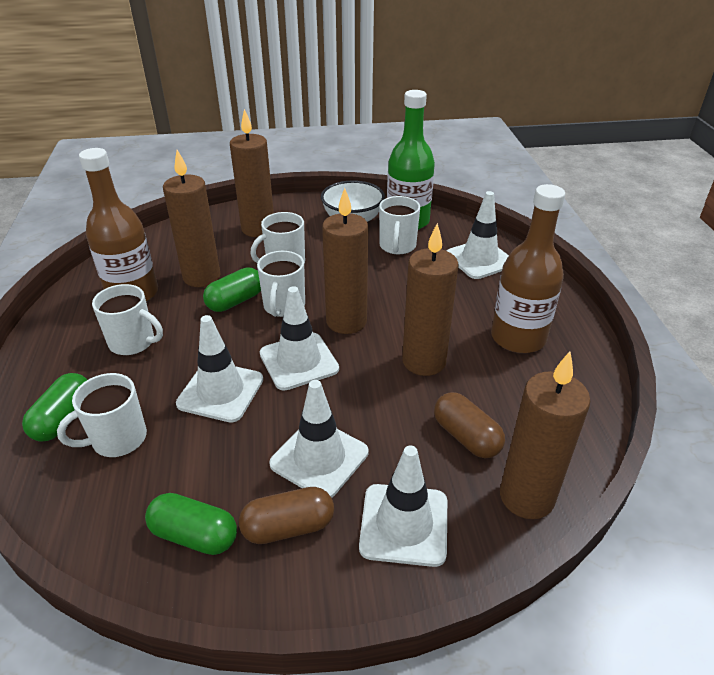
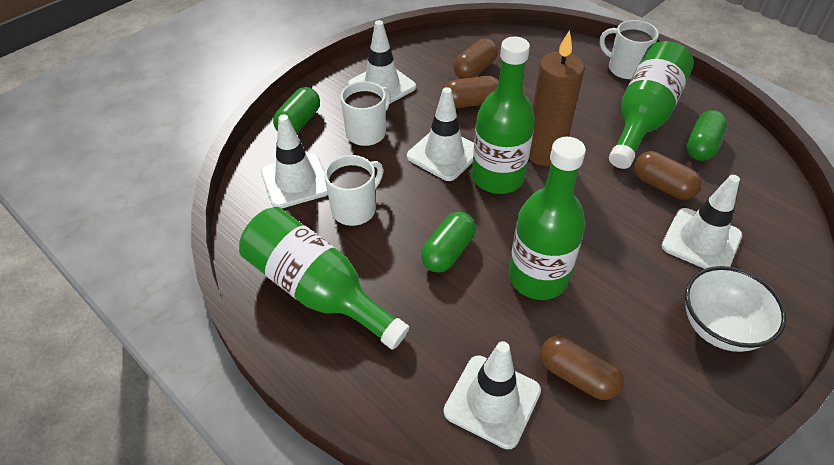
brown bottle: [79,148,158,302] [491,184,565,353] = 2 -> none = 0
brown candle: [163,150,221,287] [230,109,274,237] [322,188,368,334] [402,223,459,376] [500,352,590,519] = 5 -> [529,30,585,166] = 1
brown capsule: [239,487,334,544] [434,392,505,458] = 2 -> [444,76,499,108] [453,38,498,79] [541,335,624,400] [634,151,702,200] = 4
green bottle: [387,90,435,230] = 1 -> [239,207,410,350] [472,36,535,194] [508,137,586,300] [609,41,694,169] = 4
white mug: [57,373,147,457] [92,284,163,356] [250,212,305,263] [257,251,305,317] [379,196,420,255] = 5 -> [324,155,384,226] [340,81,391,146] [600,20,659,80] = 3

